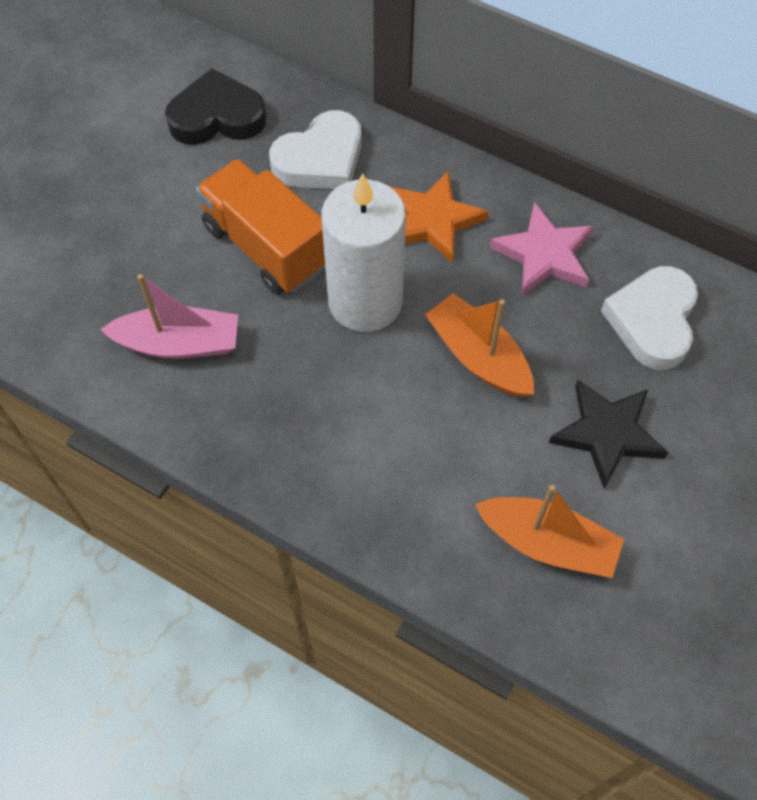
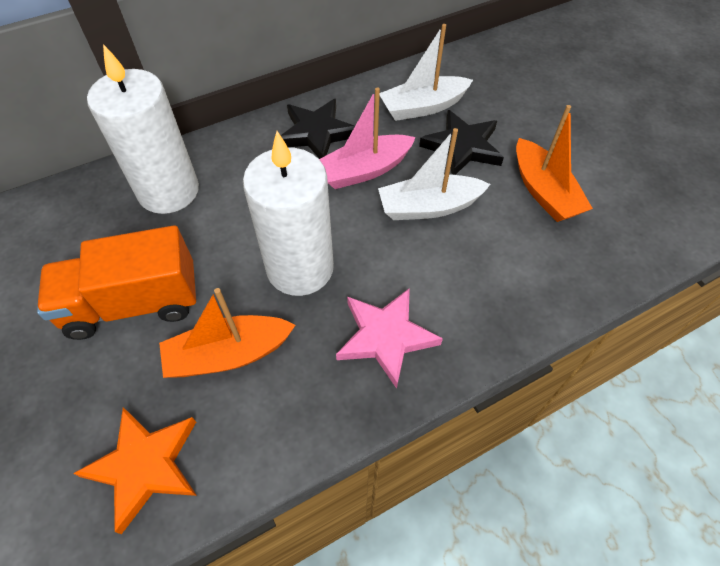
black heart: [165,68,267,145] = 1 -> none = 0
black star: [549,380,668,489] = 1 -> [280,99,355,159] [419,110,504,175] = 2
white boat: none = 0 -> [378,128,490,220] [380,24,473,121] = 2
white candle: [322,173,406,332] = 1 -> [87,44,199,214] [243,131,334,296] = 2
white heart: [269,110,362,189] [601,266,698,370] = 2 -> none = 0

